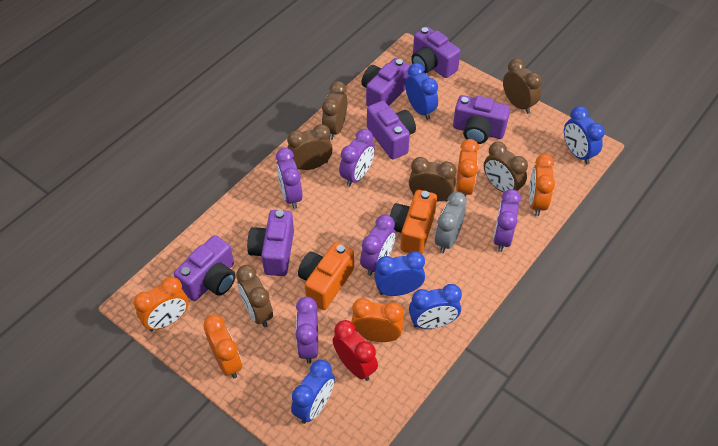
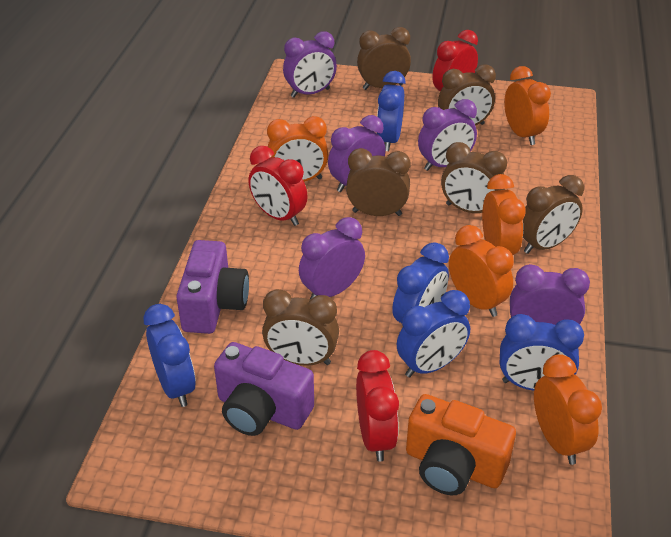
grey clock: [435,192,467,253] = 1 -> none = 0
orange camera: [298,242,354,310] [390,190,437,254] = 2 -> [406,394,516,495] = 1
purple camera: [174,235,236,301] [247,210,294,276] [362,58,410,106] [367,101,416,159] [411,26,461,78] [453,95,510,144] = 6 -> [176,240,249,334] [214,342,314,436] = 2
red clock: [333,320,378,381] = 1 -> [249,146,308,226] [356,350,399,462] [432,30,478,91] = 3

